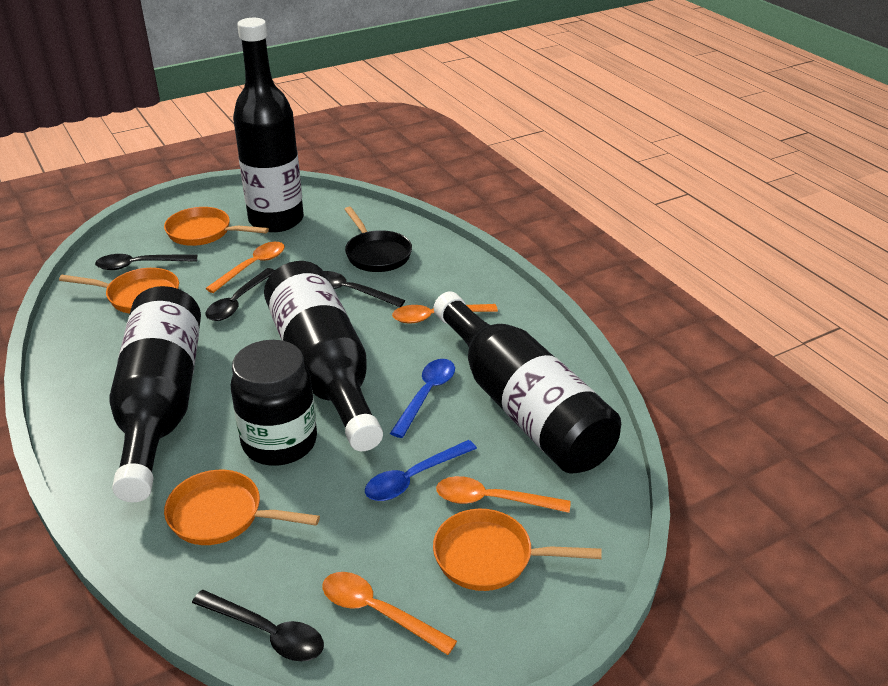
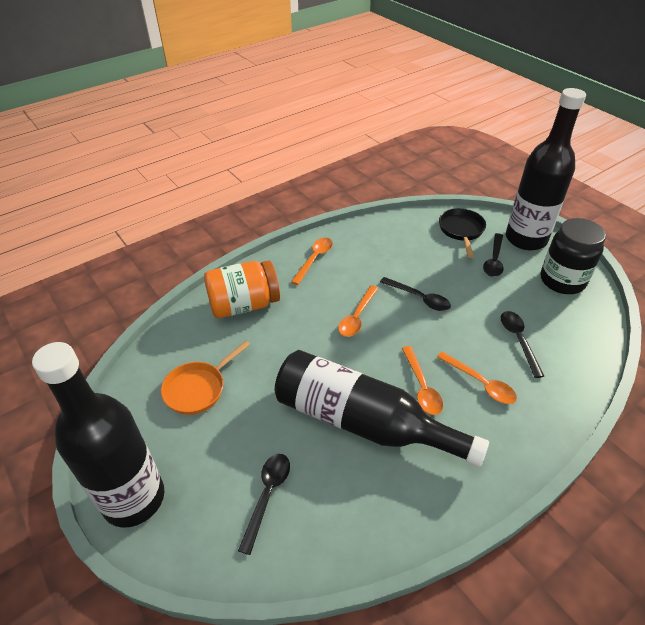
black bottle: [109,286,201,502] [233,18,304,232] [264,261,383,451] [434,291,621,473] = 4 -> [32,342,164,528] [275,350,489,467] [506,88,586,250] = 3
blue spoon: [365,440,477,501] [390,359,455,438] = 2 -> none = 0
orange jar: none = 0 -> [204,260,280,318] = 1
orange pan: [59,268,179,314] [164,207,269,246] [164,470,320,545] [433,509,602,591] = 4 -> [161,341,251,415] = 1

